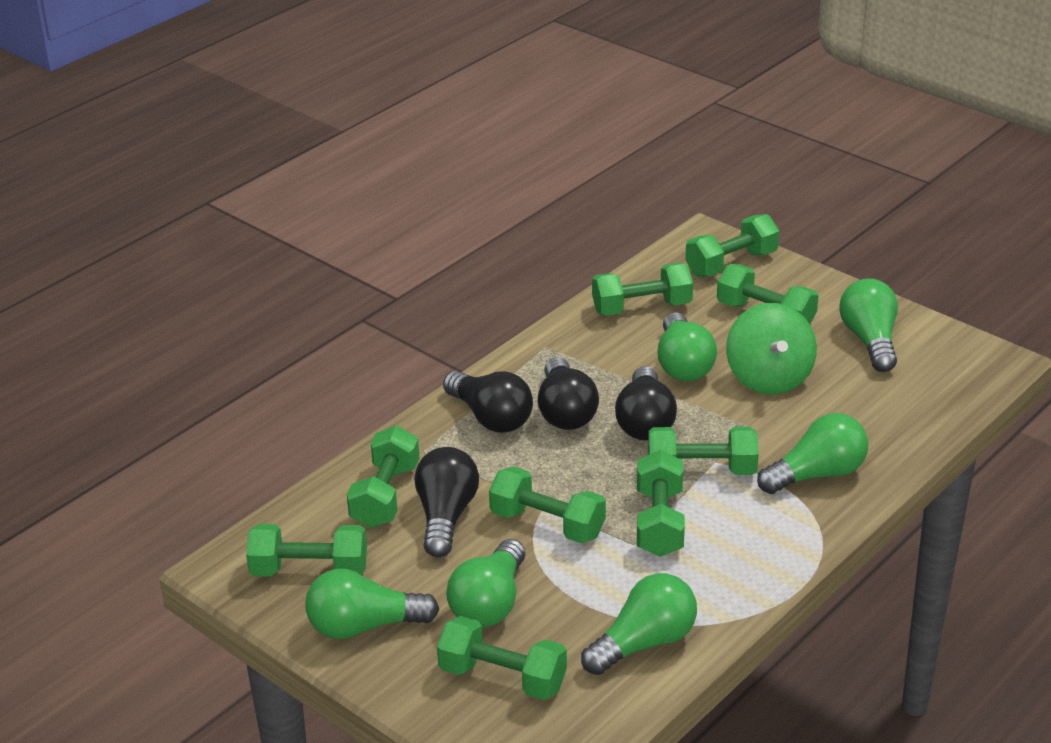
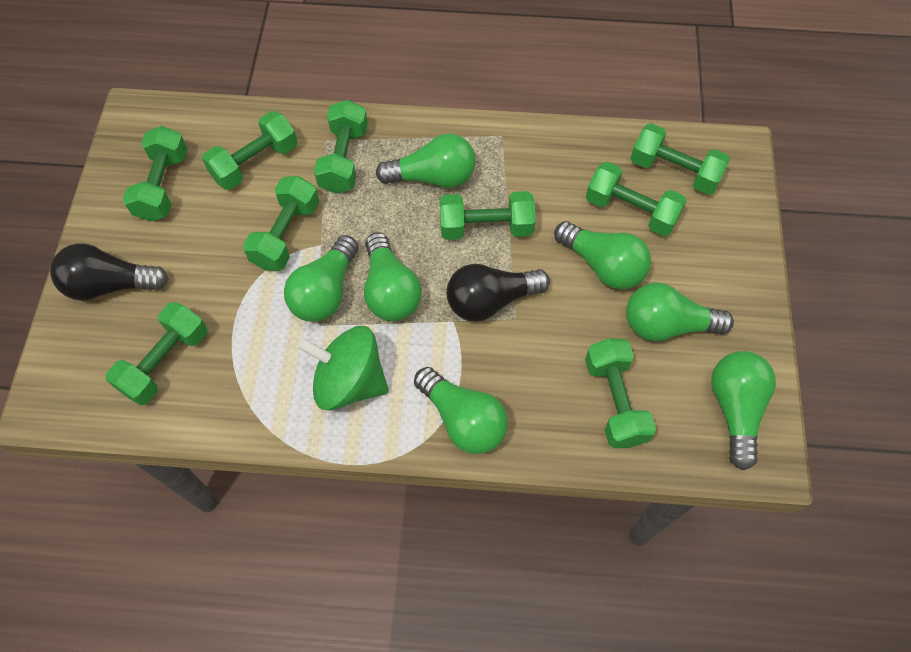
black light bulb: [414,447,479,557] [443,371,533,433] [538,357,599,430] [615,366,677,441] = 4 -> [50,243,168,301] [447,264,550,322] = 2
green light bulb: [305,569,439,639] [446,539,525,627] [581,573,697,675] [657,312,717,381] [757,413,868,494] [839,278,898,372] = 6 -> [284,235,359,322] [364,232,422,321] [376,134,476,188] [414,367,508,454] [554,221,651,290] [626,283,734,341] [711,351,776,470] = 7

